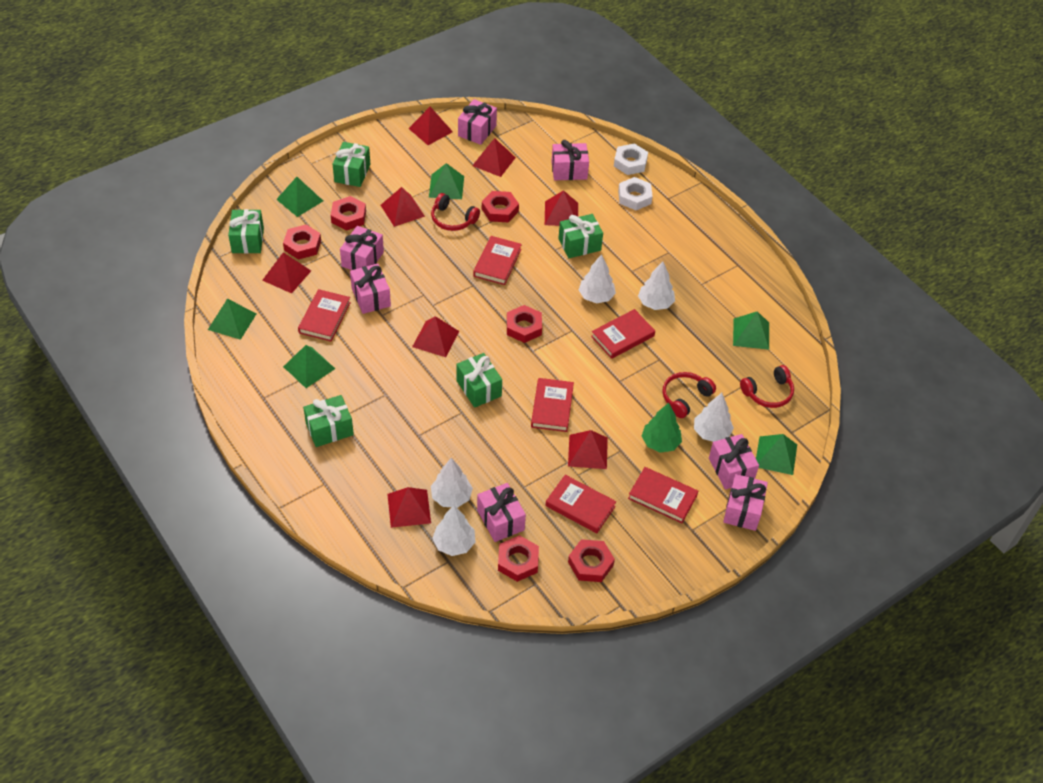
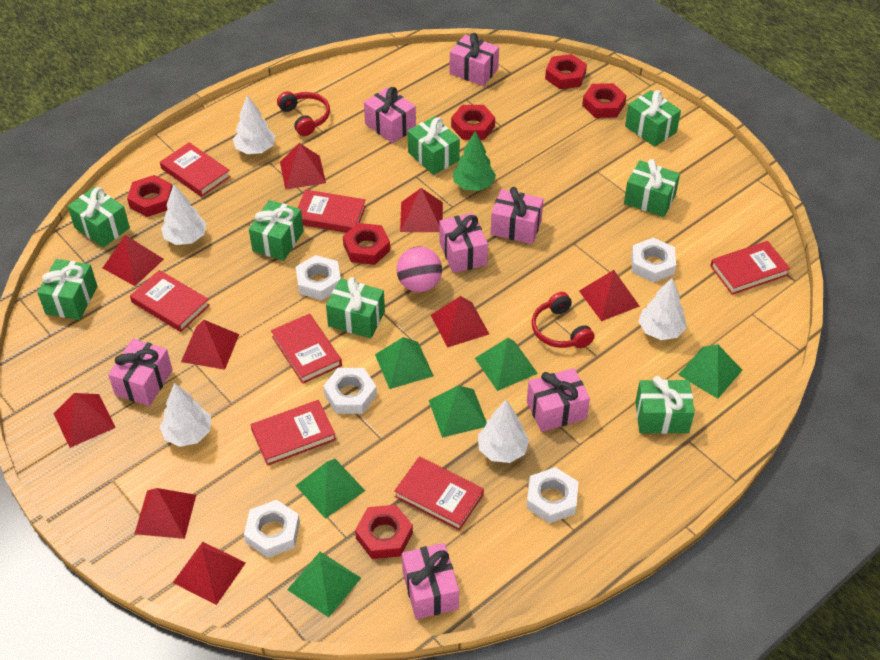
green gift: [228,209,264,253] [303,395,354,447] [333,142,371,187] [456,353,502,408] [558,214,603,258] = 5 -> [37,259,97,320] [68,187,130,248] [249,200,304,261] [326,277,385,339] [408,117,460,175] [624,159,680,217] [625,90,681,147] [635,376,695,434] = 8
pink ball: none = 0 -> [397,246,442,292] = 1
red book: [298,289,351,341] [473,236,522,285] [531,378,574,432] [545,475,616,533] [591,309,655,359] [628,467,698,523] = 6 -> [130,270,210,332] [160,142,231,197] [251,400,336,466] [271,313,342,384] [298,190,366,233] [394,456,484,531] [710,241,790,295] = 7
red headphones: [431,193,480,231] [662,372,716,418] [740,365,794,408] = 3 -> [277,91,330,136] [532,292,595,348] = 2
red pyramid: [262,252,311,294] [381,187,425,227] [387,487,431,528] [408,107,453,145] [412,316,459,357] [472,138,516,177] [545,190,578,226] [568,430,608,469] = 8 -> [53,393,116,448] [103,235,164,286] [135,488,196,539] [173,542,246,605] [181,320,239,370] [280,143,326,189] [400,188,443,232] [431,296,489,348] [579,270,640,321] = 9
white nut: [614,143,648,175] [618,177,653,210] = 2 -> [244,500,300,558] [296,255,341,300] [323,368,377,414] [526,467,579,523] [631,237,676,283] = 5

